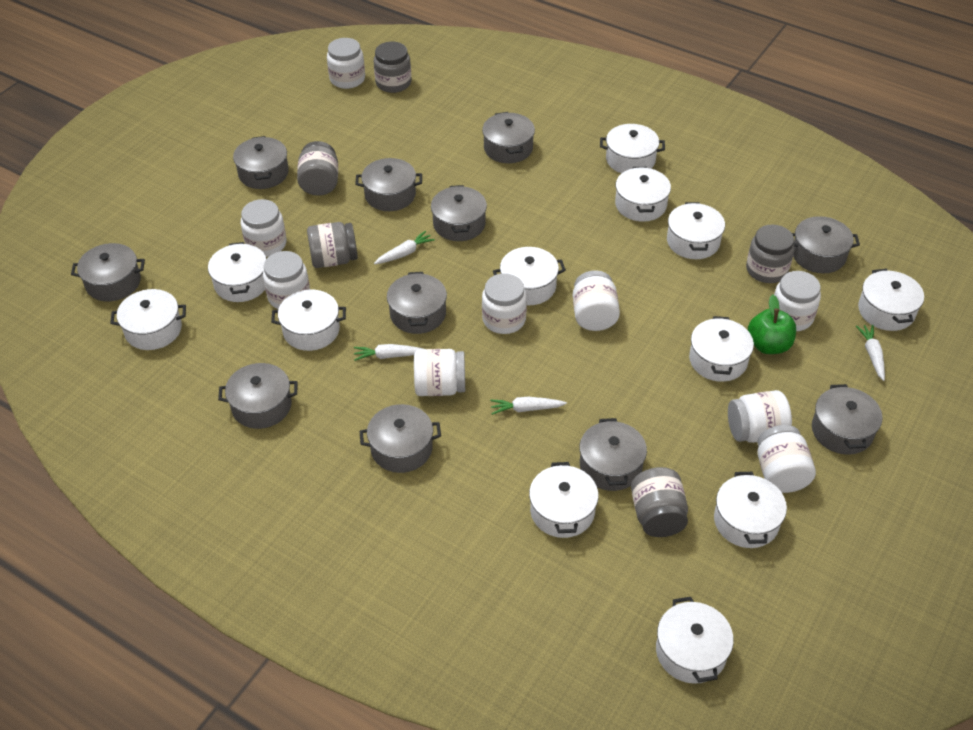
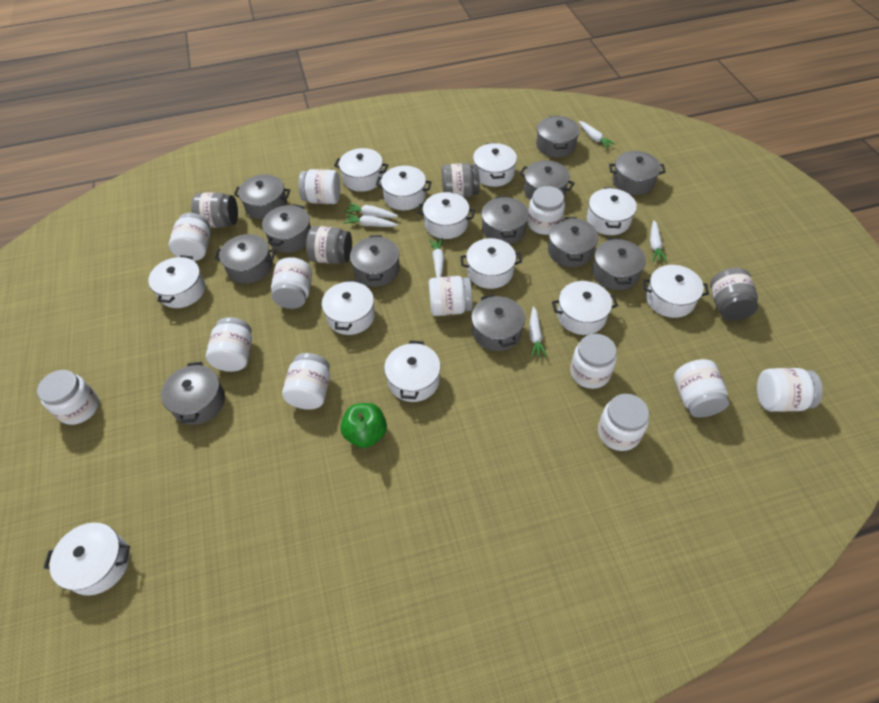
grey jar: [297,141,338,196] [307,222,358,268] [374,42,411,93] [631,467,688,537] [746,224,795,283] = 5 -> [191,193,238,228] [306,226,352,264] [442,163,480,198] [710,268,758,321] = 4
grey pot: [71,243,145,301] [218,363,298,429] [233,136,289,189] [355,158,422,211] [360,404,441,473] [387,272,447,334] [431,185,487,241] [482,112,535,163] [579,418,647,491] [792,216,860,273] [812,384,882,455] = 11 -> [161,362,225,425] [214,234,276,284] [234,174,290,220] [262,204,311,253] [350,235,400,287] [471,294,525,351] [481,196,529,244] [519,160,574,200] [536,116,580,158] [548,217,598,267] [592,238,646,290] [609,151,666,195] = 12
white carrot: [354,344,424,361] [374,231,435,264] [490,397,567,415] [856,325,885,381] = 4 -> [343,214,398,227] [345,203,398,218] [429,238,444,278] [529,306,548,358] [579,121,616,149] [650,220,667,262] = 6
white jar: [241,199,287,257] [263,251,310,309] [327,38,365,89] [414,349,465,396] [482,273,527,334] [573,270,620,331] [728,390,792,443] [757,425,816,493] [774,271,821,331] = 9 -> [37,370,99,425] [169,213,211,261] [206,317,252,372] [271,257,312,309] [282,353,330,410] [298,169,340,204] [429,276,473,316] [528,186,565,235] [570,334,617,389] [598,394,649,451] [674,359,729,417] [757,368,823,412] = 12

